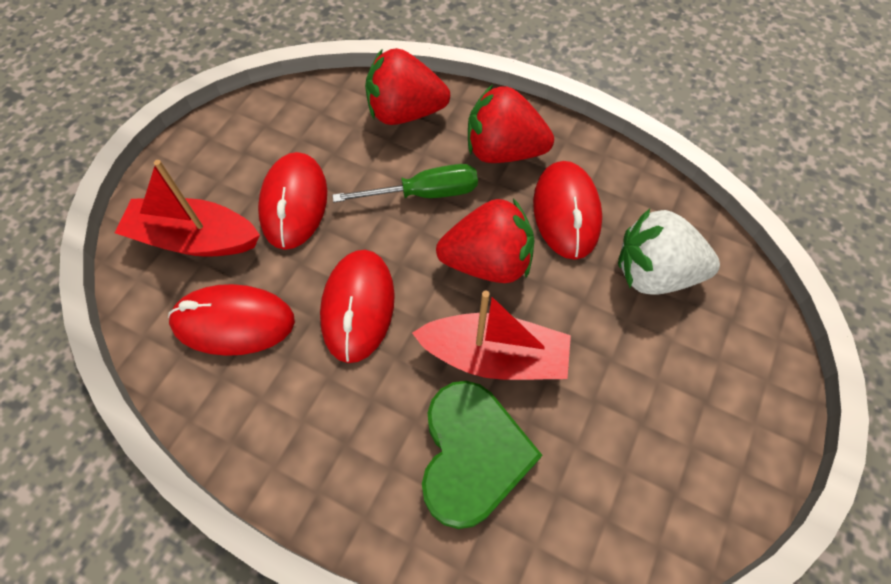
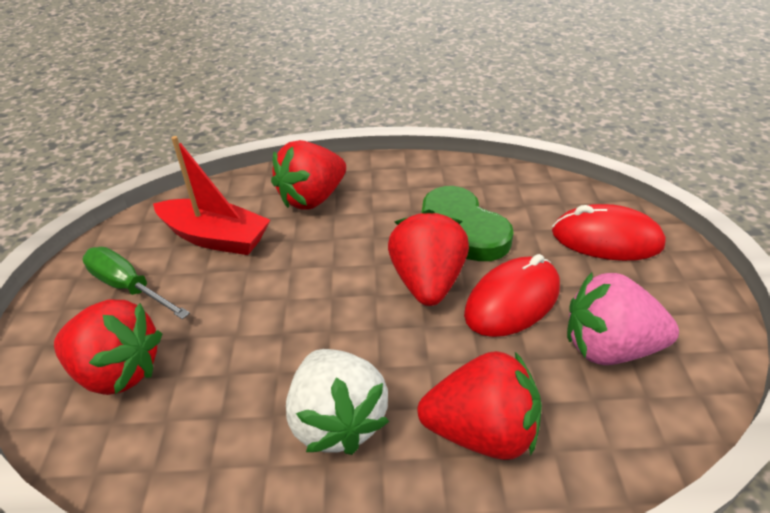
pink strawberry: none = 0 -> [567,273,679,365] = 1
red boat: [115,160,260,257] [412,291,571,380] = 2 -> [153,136,270,255] = 1
red mouse: [168,284,295,356] [258,152,327,250] [320,250,395,363] [533,161,602,260] = 4 -> [464,254,560,337] [552,204,666,261] = 2
red strawberry: [365,48,450,125] [436,198,534,283] [468,85,554,163] = 3 -> [54,300,162,395] [271,140,346,210] [388,209,469,306] [418,351,542,460] = 4

